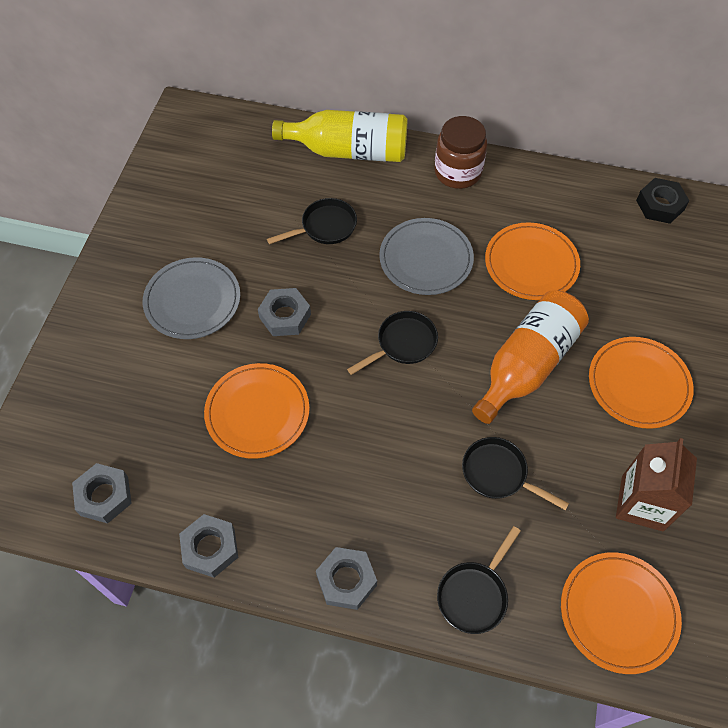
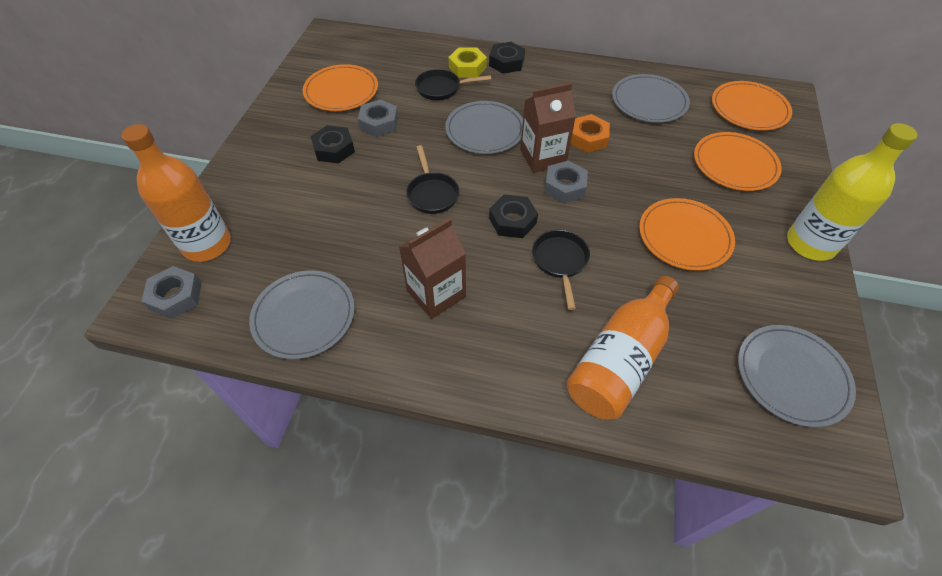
black nut: [636,178,689,224] = 1 -> [311,125,355,163] [489,42,525,74] [489,194,538,238] = 3
black pan: [267,198,357,244] [347,311,438,375] [437,526,521,634] [462,437,569,510] = 4 -> [406,145,459,214] [415,69,491,100] [532,230,590,310] = 3
brown carton: [616,438,697,531] = 1 -> [399,218,466,319] [520,83,576,173] = 2
brown jar: [434,116,487,189] = 1 -> none = 0
grey nut: [72,463,132,523] [179,514,238,578] [258,288,311,336] [316,547,377,610] = 4 -> [141,266,201,319] [358,99,398,137] [544,160,588,203] = 3
grey plate: [143,257,240,339] [379,218,474,295] = 2 -> [249,270,355,359] [445,101,523,154] [612,74,690,123] [738,325,856,427] = 4
orange bottle: [472,290,589,424] = 1 -> [122,124,231,262] [567,276,679,420] = 2
orange nut: none = 0 -> [570,114,610,153] = 1
yellow nut: none = 0 -> [449,47,487,78] = 1

